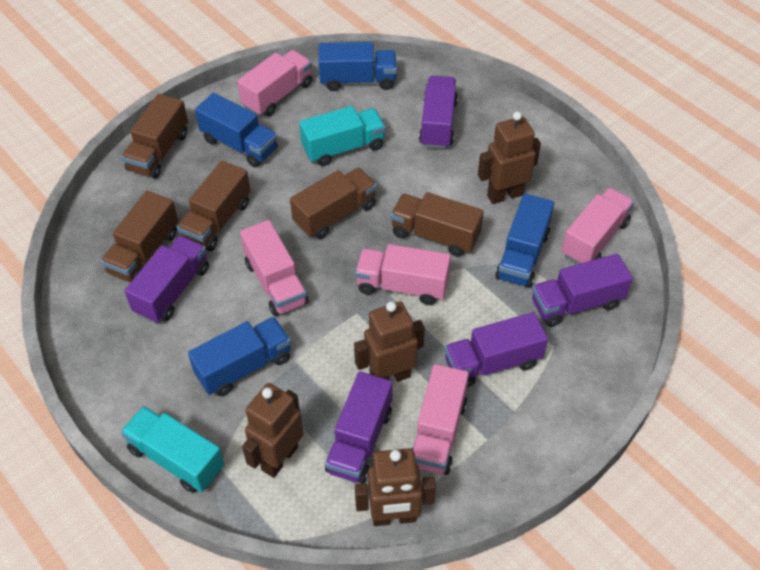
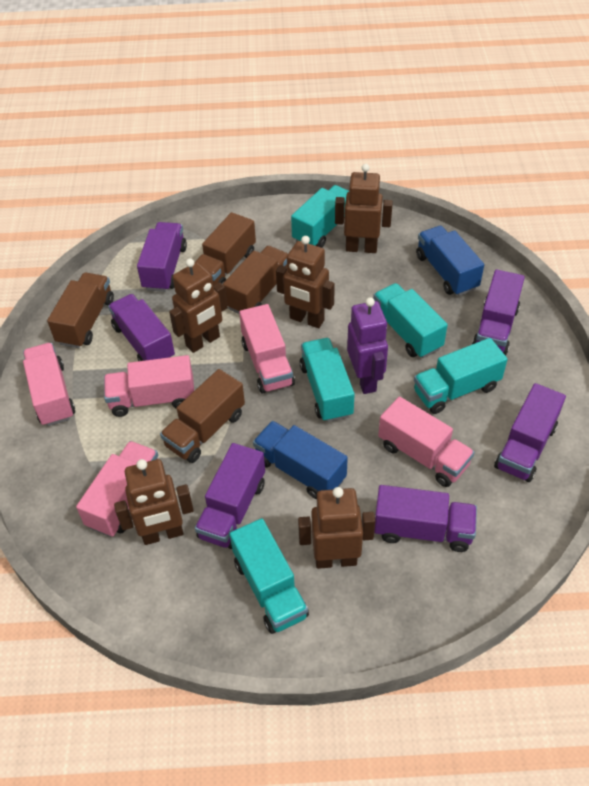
blue truck: [188,317,291,396] [195,93,278,167] [319,42,397,91] [495,194,554,288] = 4 -> [253,421,348,499] [416,226,484,296] = 2
brown robot: [242,383,304,478] [354,301,425,382] [355,448,436,526] [478,112,541,204] = 4 -> [114,459,194,545] [169,258,228,353] [276,236,335,328] [298,487,375,569] [335,164,393,253] = 5
brown truck: [101,191,178,282] [121,94,188,179] [177,161,250,251] [290,168,377,239] [391,192,484,257] = 5 -> [47,273,114,348] [160,369,245,463] [194,212,256,285] [223,246,288,314] = 4
purple robot: none = 0 -> [347,297,388,394] = 1
purple truck: [124,236,209,323] [325,371,393,483] [419,76,458,149] [445,312,548,388] [532,254,633,327] = 5 -> [108,294,175,361] [137,222,187,292] [195,443,265,549] [374,485,477,552] [472,269,525,356] [494,383,566,482] = 6
turquoise truck: [121,406,224,493] [299,106,386,166] = 2 -> [230,518,309,634] [291,185,349,248] [300,338,355,422] [373,283,448,358] [414,338,508,414] = 5

